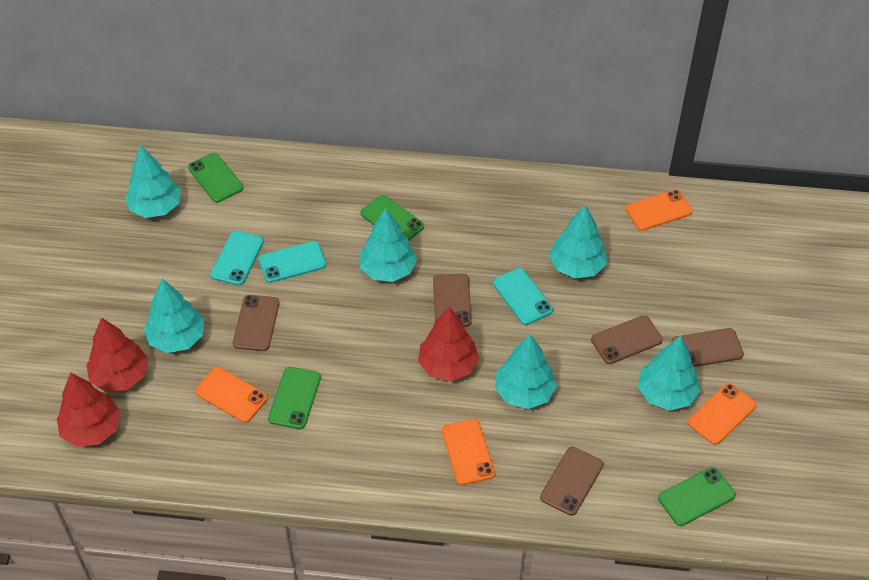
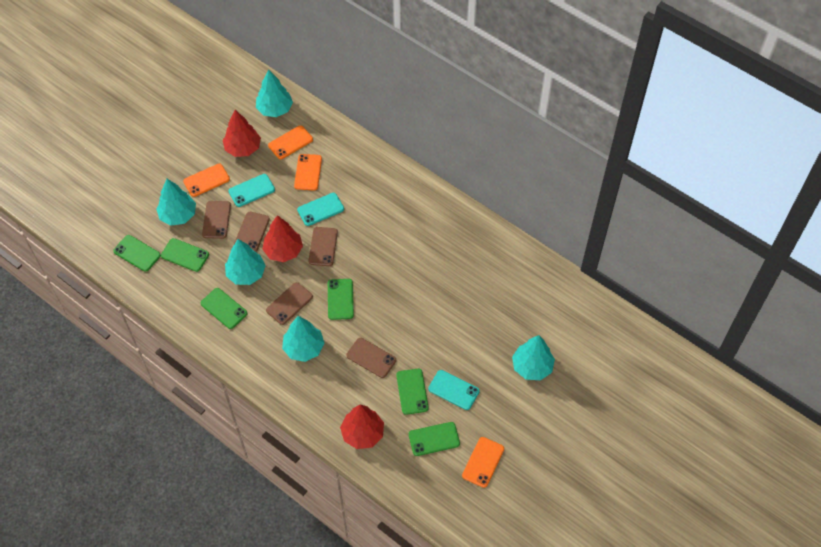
green phone: [188,153,243,203] [268,367,321,429] [360,195,424,241] [658,467,736,526] = 4 -> [113,235,161,272] [161,238,209,272] [201,288,248,329] [328,279,354,320] [396,369,429,415] [409,422,460,456] = 6
turquoise tree: [125,144,181,218] [144,279,204,353] [360,208,417,282] [495,334,557,409] [549,205,607,278] [638,336,700,411] = 6 -> [156,179,196,226] [225,239,266,285] [256,70,293,117] [282,316,325,362] [512,335,555,380] = 5

